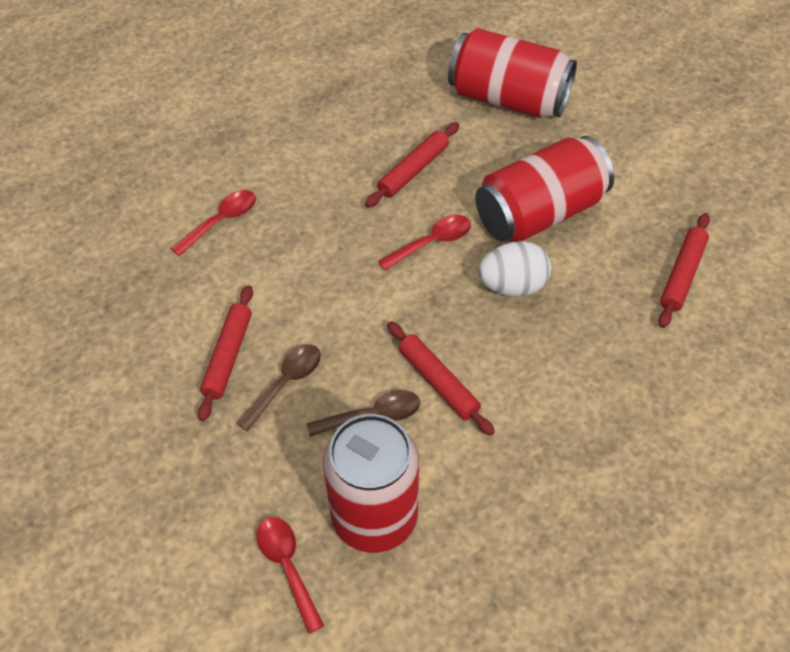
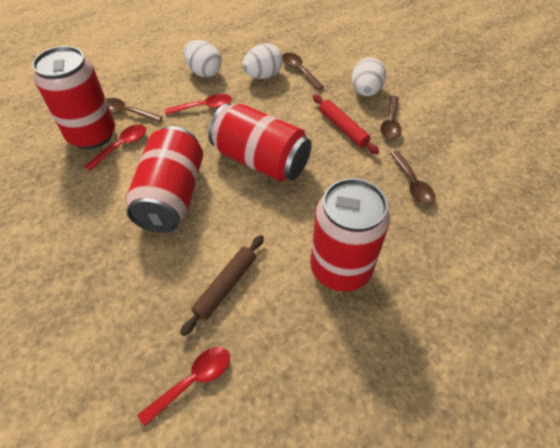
brown rolling pin: none = 0 -> [180,235,264,336] = 1
brown spoon: [236,344,321,432] [307,390,420,437] = 2 -> [106,98,163,123] [283,53,325,90] [380,95,402,139] [390,151,436,205] = 4
red can: [323,414,419,553] [448,28,577,118] [475,136,614,242] = 3 -> [32,46,115,149] [126,126,203,233] [208,103,312,182] [310,178,390,292] = 4
red rolling pin: [198,285,253,421] [365,122,459,208] [387,321,495,436] [658,213,710,328] = 4 -> [313,94,379,154] = 1
white egg: [478,241,551,297] = 1 -> [184,40,222,77] [243,43,283,79] [352,58,386,96] = 3

